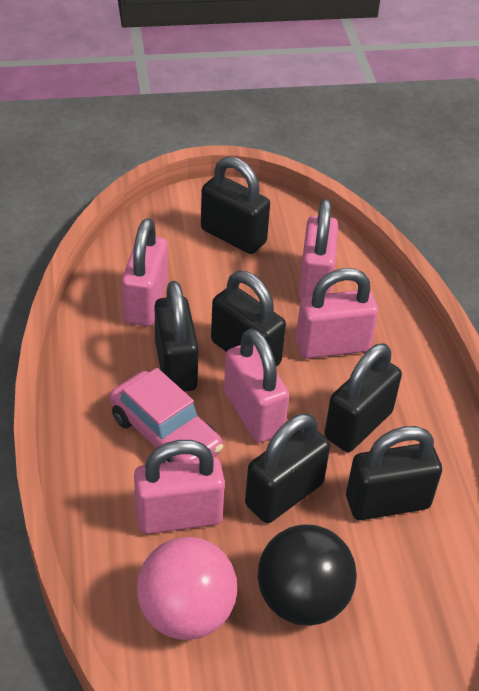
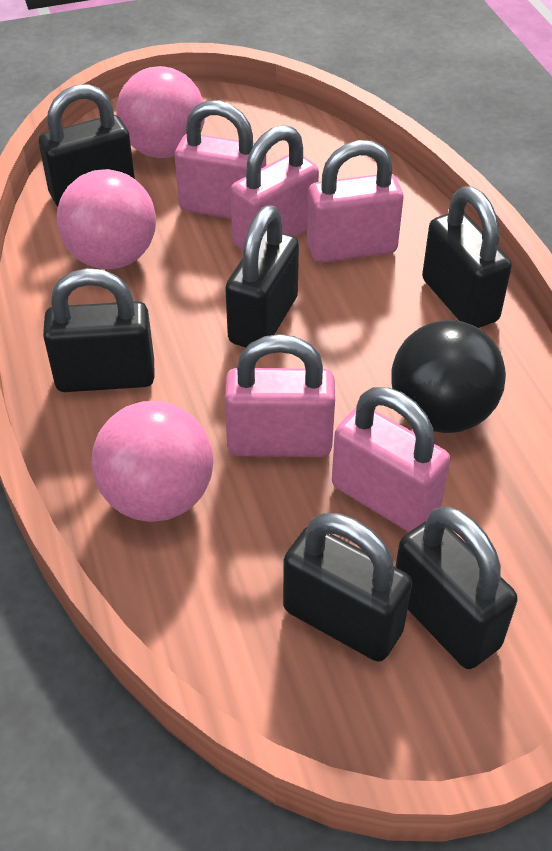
pink ball: [137,537,237,640] = 1 -> [57,169,156,269] [91,401,213,522] [117,66,205,158] = 3
pink car: [109,368,223,463] = 1 -> none = 0

